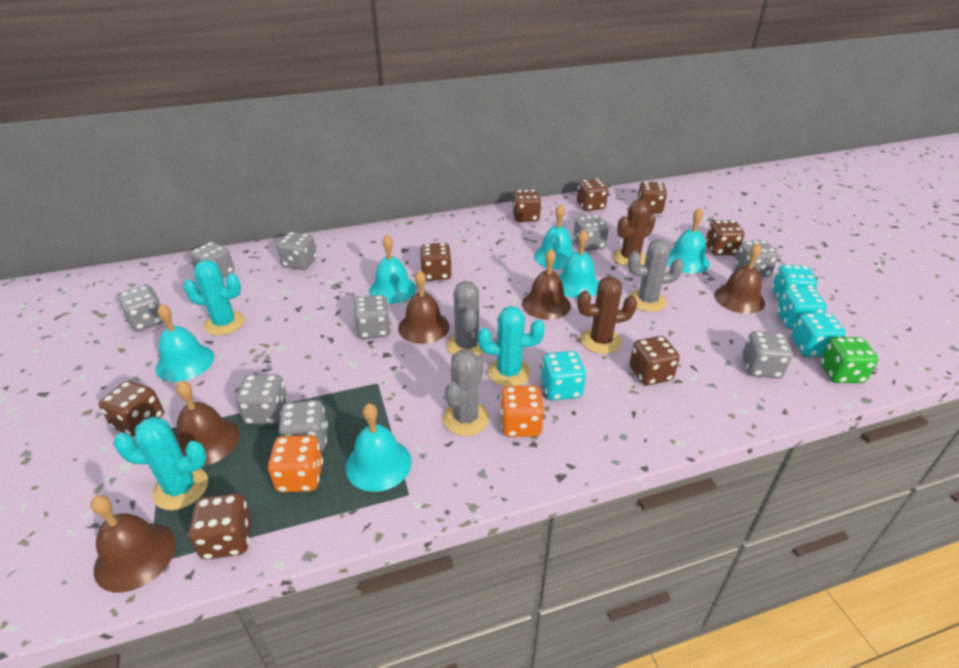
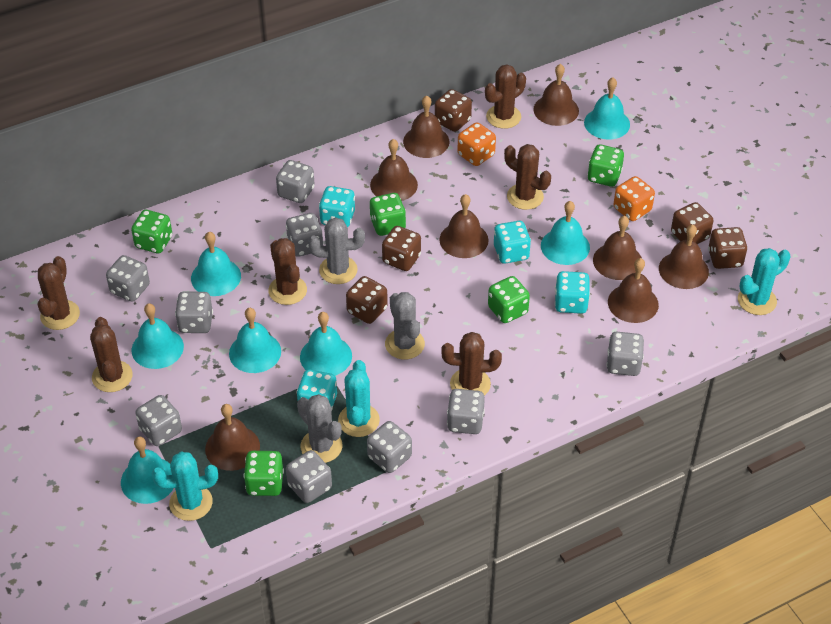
brown bell: [91,495,176,592] [176,381,240,466] [398,270,450,344] [522,249,571,320] [714,243,765,314] = 5 -> [205,404,260,471] [370,139,418,201] [403,95,449,158] [439,194,489,258] [533,64,579,126] [593,216,642,280] [608,258,659,323] [659,225,709,289] = 8
brown cactus: [577,276,637,354] [613,200,656,267] = 2 -> [38,256,80,330] [90,317,133,392] [268,238,307,305] [441,332,502,396] [485,64,526,129] [504,144,551,210] = 6
brown dice: [99,380,164,437] [188,493,252,560] [420,243,452,281] [512,190,541,222] [577,178,608,211] [630,336,680,385] [636,182,667,214] [706,220,744,255] = 8 -> [346,276,388,324] [382,226,421,271] [435,89,472,132] [671,202,714,244] [708,227,748,269] = 5
green dice: [820,337,878,383] = 1 -> [131,210,172,253] [244,451,284,496] [370,193,406,236] [488,276,530,323] [587,144,624,187] = 5
turquoise bell: [156,304,214,382] [345,403,411,492] [369,235,417,304] [534,204,575,269] [559,230,599,298] [667,208,710,274] = 6 -> [121,437,174,504] [132,303,184,369] [191,232,241,296] [229,308,281,373] [300,312,352,376] [541,201,590,265] [584,77,630,139] = 7

